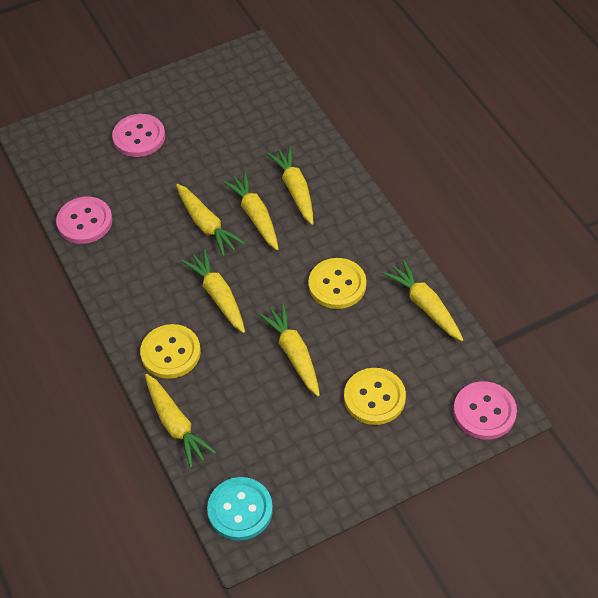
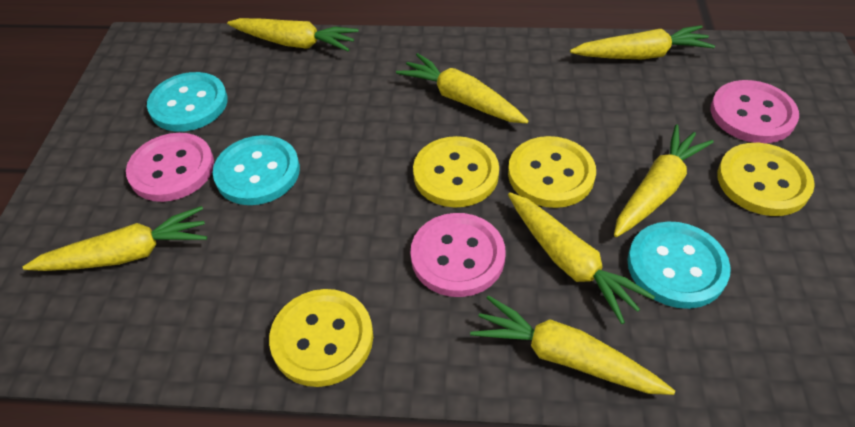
turquoise button: [207,477,273,541] = 1 -> [147,72,228,132] [213,135,300,205] [627,222,731,309] = 3
yellow button: [140,324,201,379] [308,258,366,309] [344,368,406,425] = 3 -> [269,289,373,387] [413,136,499,208] [508,136,596,208] [717,143,815,216] = 4

